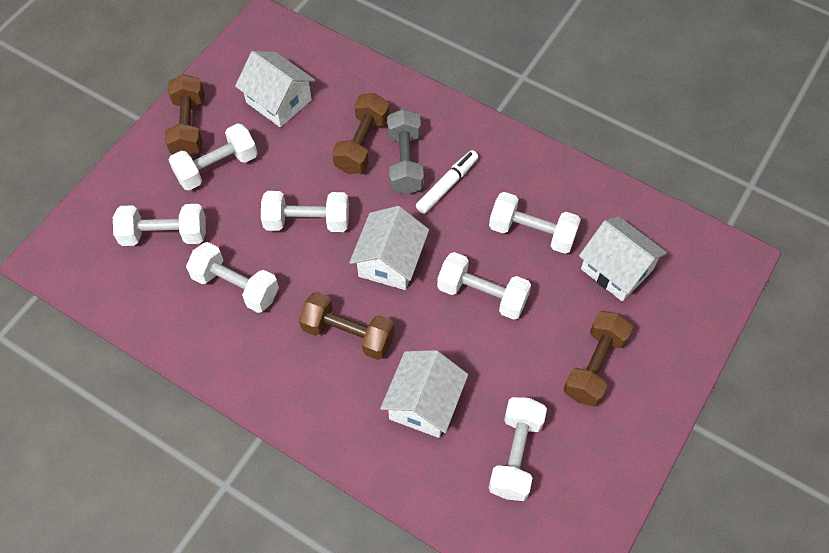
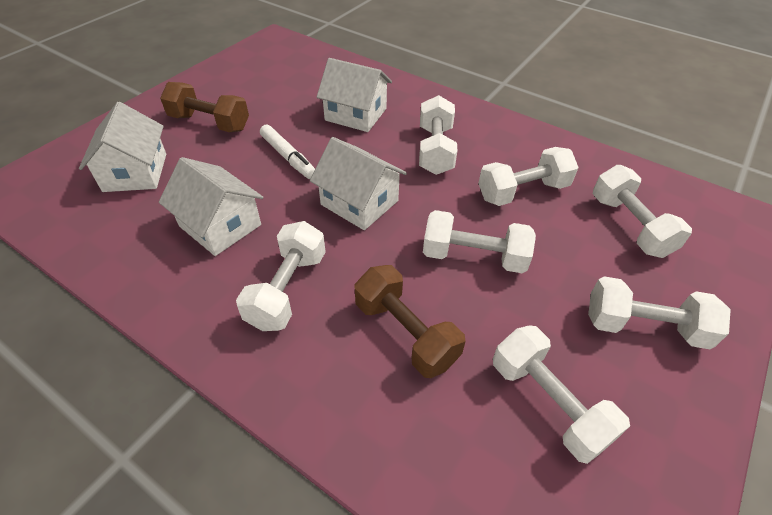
brown dumbbell: [165,74,204,156] [299,292,395,360] [332,93,390,174] [563,311,633,407] = 4 -> [160,82,249,132] [354,265,466,378] = 2
grey dumbbell: [387,109,424,194] = 1 -> none = 0

